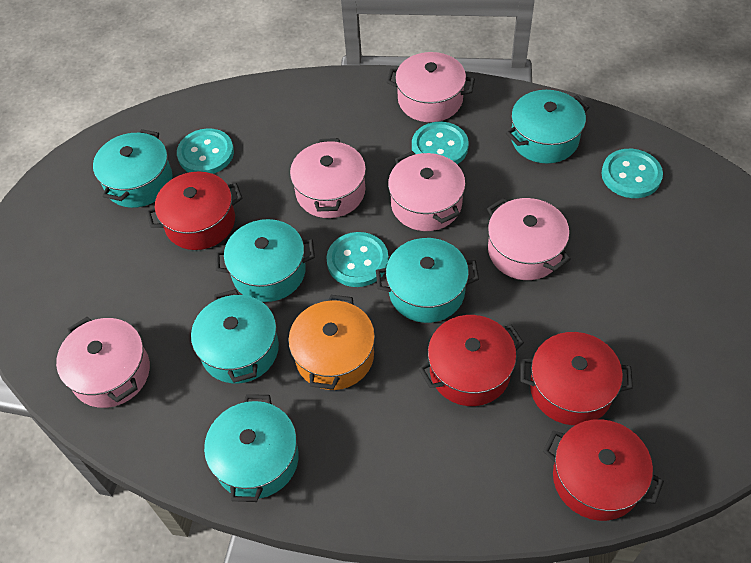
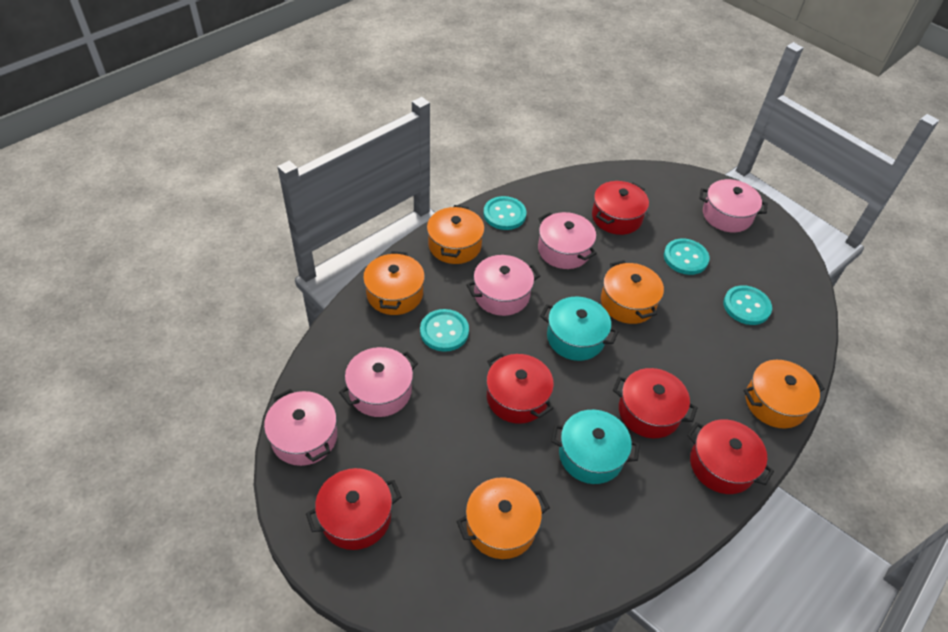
orange pot: [288,295,375,390] = 1 -> [363,251,425,315] [427,205,485,264] [456,477,550,559] [601,260,664,324] [744,360,825,428] = 5
red pot: [146,171,243,250] [419,315,524,406] [520,332,633,425] [543,419,664,521] = 4 -> [306,468,401,550] [486,353,554,424] [592,181,649,235] [613,368,698,438] [687,420,774,494] = 5
turquoise pot: [93,129,173,208] [191,289,279,383] [204,394,299,502] [215,219,315,302] [376,238,479,323] [506,90,589,163] = 6 -> [540,297,619,361] [551,410,640,484] = 2

